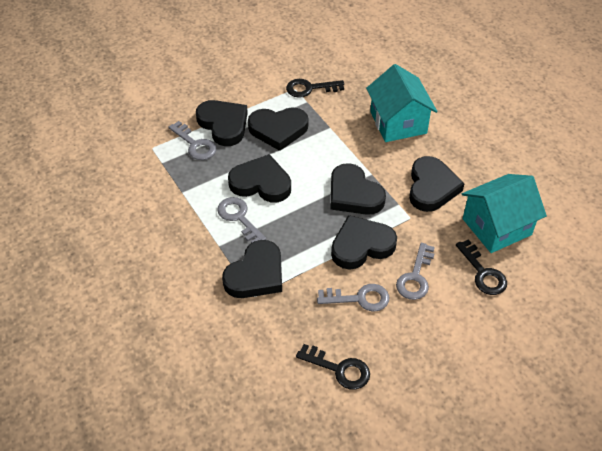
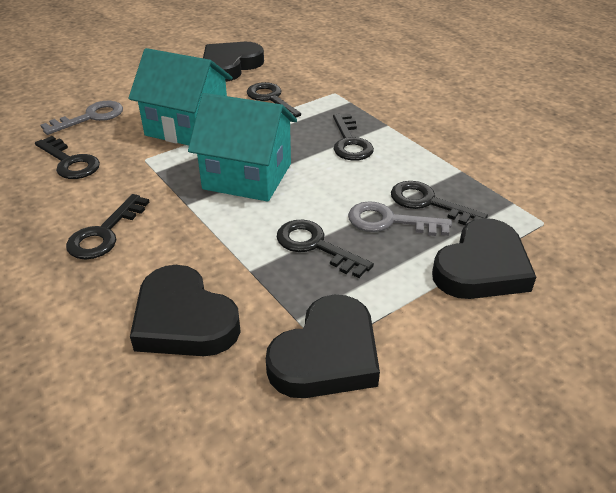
black heart: [196,100,248,146] [222,240,282,298] [228,154,291,203] [248,107,309,151] [331,163,386,215] [331,215,397,270] [409,156,465,212] = 7 -> [130,265,241,356] [203,42,264,82] [266,295,380,398] [432,218,536,299] = 4
black key: [286,79,344,98] [296,344,370,390] [456,239,507,295] = 3 -> [35,136,100,179] [66,194,150,260] [247,82,301,118] [277,219,374,278] [333,114,374,161] [391,181,488,225] = 6
grey key: [168,121,217,160] [217,197,266,243] [317,284,389,312] [396,243,435,300] = 4 -> [41,101,123,135] [348,201,452,236] = 2

